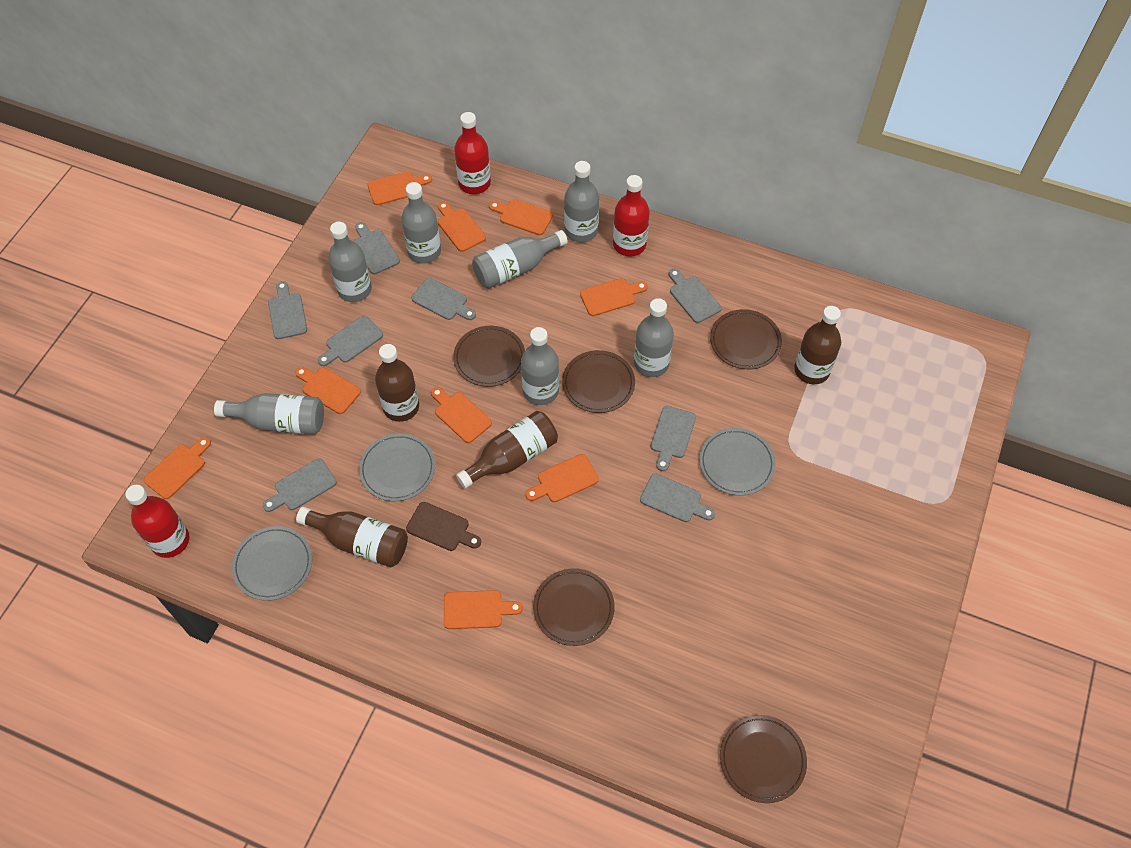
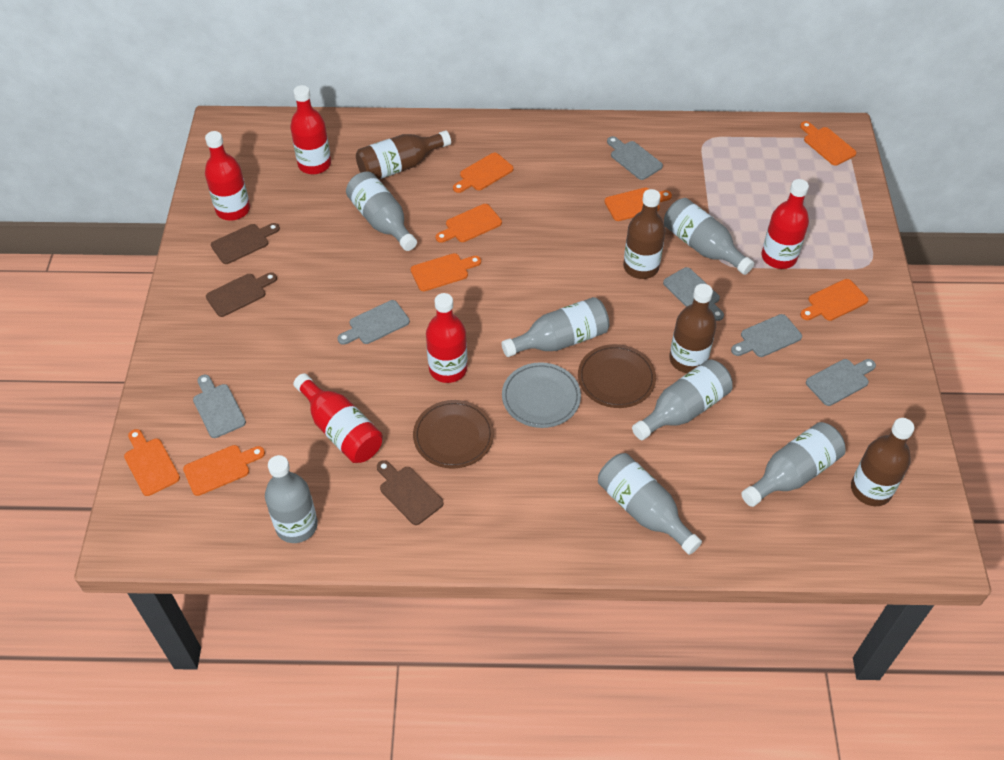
brown cutting board: [406,502,481,551] = 1 -> [206,272,277,317] [211,223,280,264] [377,460,444,525] = 3
brown plate: [453,326,525,387] [533,568,615,646] [562,350,635,413] [710,309,782,369] [720,715,807,803] = 5 -> [413,400,494,468] [578,344,656,408] = 2
grey cutting board: [263,459,337,512] [268,281,307,339] [318,316,383,366] [354,222,400,274] [411,278,476,320] [640,473,715,522] [651,406,696,471] [669,269,722,323] = 8 -> [193,375,246,438] [337,300,410,345] [607,136,663,180] [663,267,724,321] [731,314,802,357] [806,359,876,406] = 6
grey plate: [232,526,312,601] [359,433,435,501] [699,428,776,496] = 3 -> [502,362,581,428] = 1
orange cutting board: [144,437,211,499] [295,367,361,414] [367,171,432,205] [431,387,492,443] [438,202,486,252] [444,590,523,629] [489,199,553,235] [525,454,599,502] [580,278,648,316] = 9 -> [124,429,180,496] [183,445,265,496] [411,253,481,291] [436,204,502,243] [453,153,514,193] [604,188,672,221] [800,121,856,166] [800,279,868,321] = 8
red bottle: [125,485,189,558] [454,112,491,194] [613,175,650,257] = 3 -> [205,131,250,221] [290,85,331,174] [293,373,383,463] [426,293,467,383] [762,179,809,269] = 5

